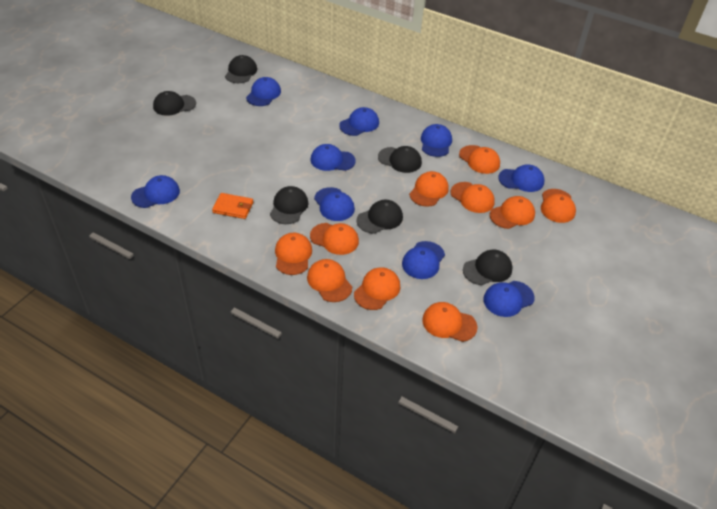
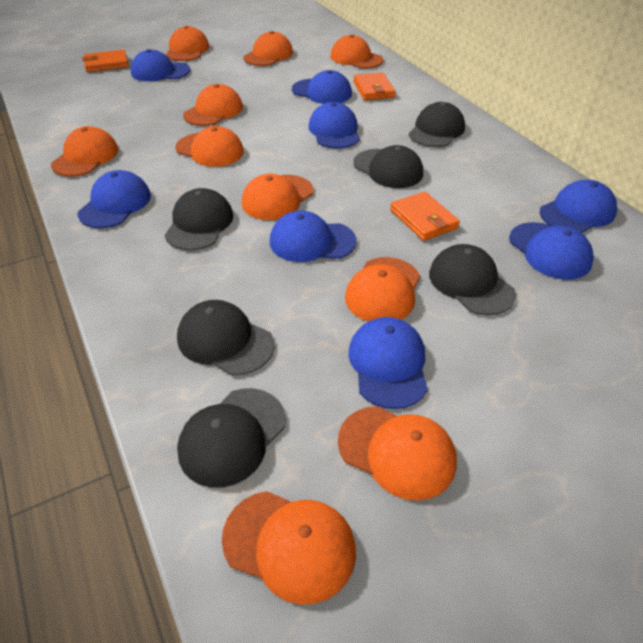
blue cap: [131,175,180,208] [246,77,281,106] [311,144,356,171] [314,187,355,221] [339,107,379,136] [402,241,445,279] [421,124,452,157] [483,281,535,317] [498,164,544,192] = 9 -> [78,170,151,228] [131,49,190,81] [270,211,356,262] [292,70,352,104] [309,102,360,149] [348,317,428,409] [509,222,594,280] [540,180,617,233] = 8
orange wallet: [212,193,253,219] = 1 -> [82,50,129,72] [353,72,396,100] [390,191,460,241] = 3

